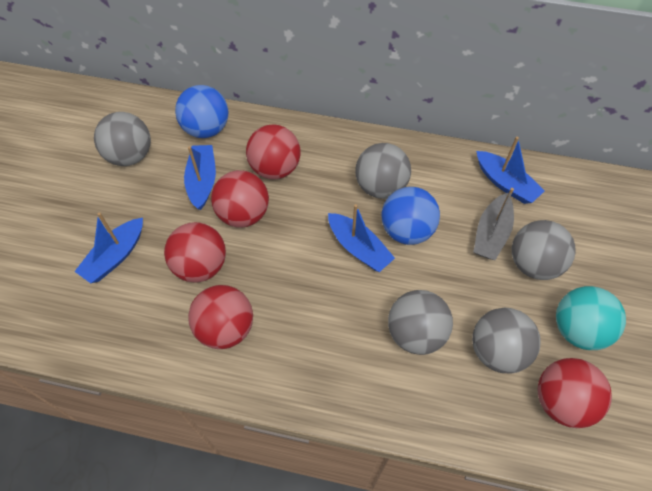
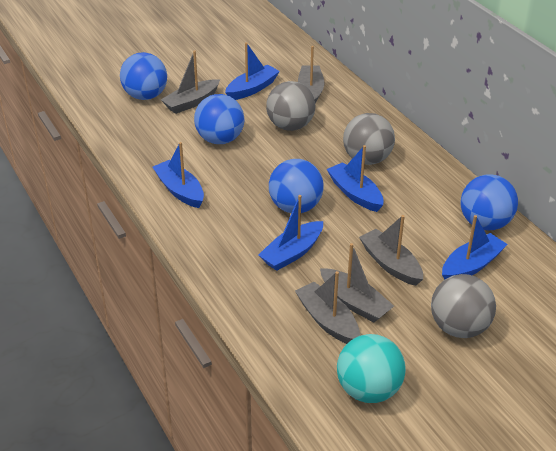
blue ball: [175,85,228,138] [381,187,440,245] = 2 -> [120,52,167,100] [194,94,244,144] [269,159,324,213] [460,174,518,230] = 4
blue boat: [74,212,143,283] [184,145,216,210] [328,204,395,272] [476,137,545,204] = 4 -> [152,142,204,208] [225,42,280,100] [258,195,323,271] [327,145,384,212] [442,215,507,279] = 5
grey ball: [94,112,151,166] [355,143,411,199] [388,290,453,355] [472,308,541,374] [512,220,576,280] = 5 -> [266,81,315,131] [343,113,395,165] [431,274,496,338] = 3
grey boat: [473,188,514,260] = 1 -> [161,50,220,114] [295,271,360,344] [298,46,325,104] [320,243,394,323] [359,215,423,286] = 5
red ball: [164,222,226,282] [188,285,253,349] [211,170,269,228] [246,124,301,180] [538,358,612,428] = 5 -> none = 0

